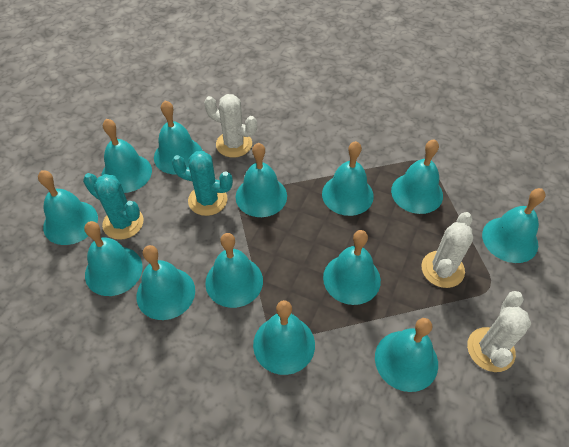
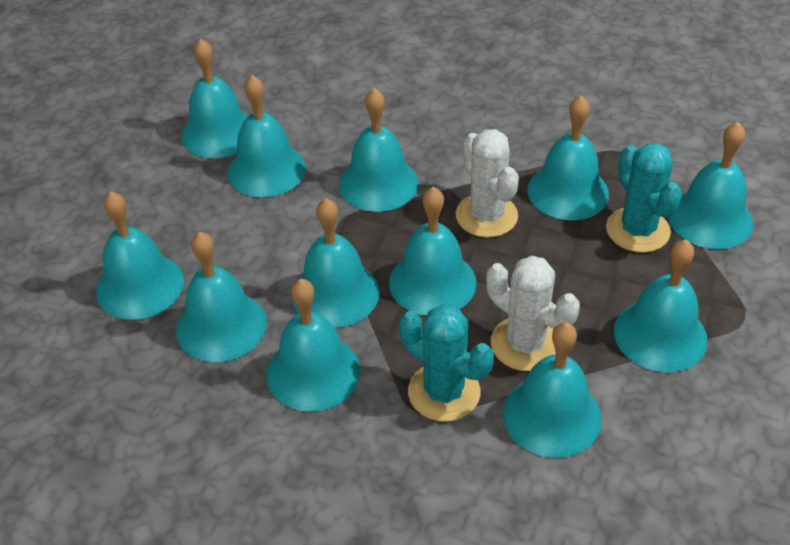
turquoise bell: [38,170,98,245] [84,221,143,296] [101,119,152,193] [137,245,195,320] [154,100,202,174] [205,233,263,308] [236,143,287,217] [253,300,315,375] [322,141,374,216] [323,230,381,305] [375,318,438,392] [391,139,443,214] [482,188,546,263] = 13 -> [96,191,184,320] [176,232,267,362] [181,39,248,158] [228,75,306,197] [267,279,361,412] [291,198,380,328] [339,88,419,212] [389,187,477,316] [503,322,602,458] [527,95,609,220] [614,240,708,372] [668,122,753,249] = 12
white cactus: [204,94,257,158] [421,212,473,288] [467,291,531,372] = 3 -> [456,129,519,237] [486,256,580,371] = 2

